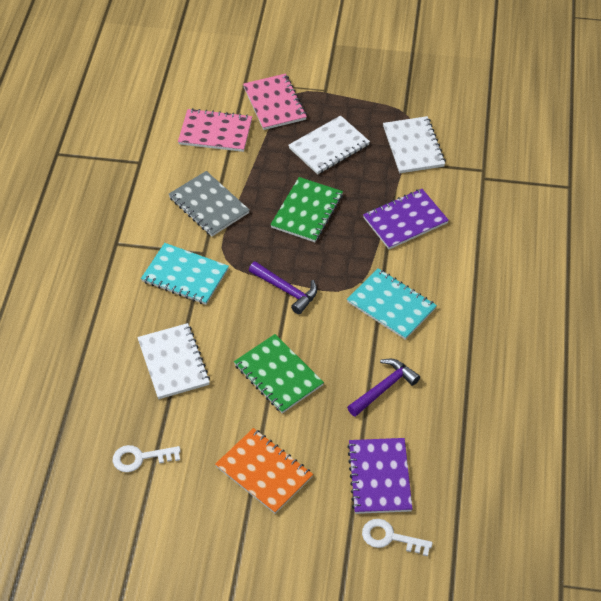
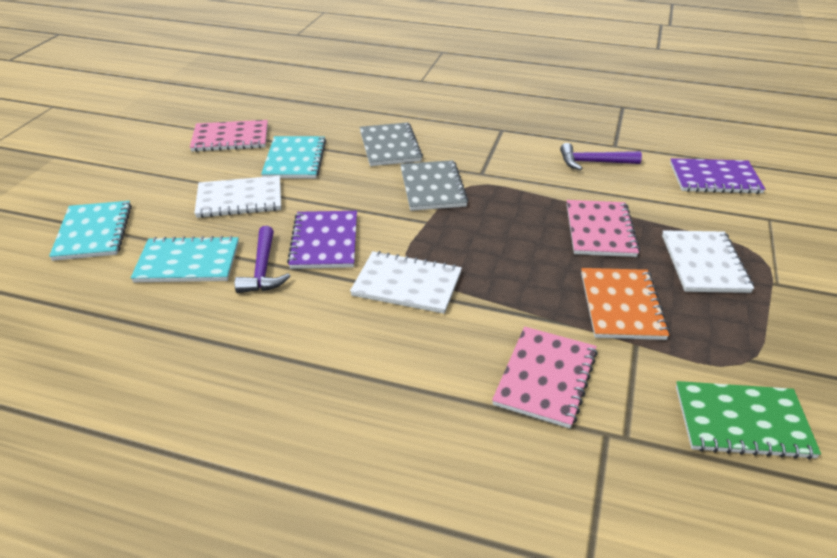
green notebook: [234,334,324,413] [270,177,343,242] = 2 -> [676,381,821,459] = 1
grey notebook: [169,171,250,236] = 1 -> [360,122,423,166] [400,160,469,211] = 2
pink notebook: [178,108,252,152] [243,74,307,130] = 2 -> [190,120,268,152] [492,327,597,429] [567,200,640,257] = 3
turquoise notebook: [141,243,229,305] [347,268,437,340] = 2 -> [49,201,132,261] [131,236,239,282] [261,136,326,178] = 3
white key: [112,445,181,472] [362,519,433,556] = 2 -> none = 0

